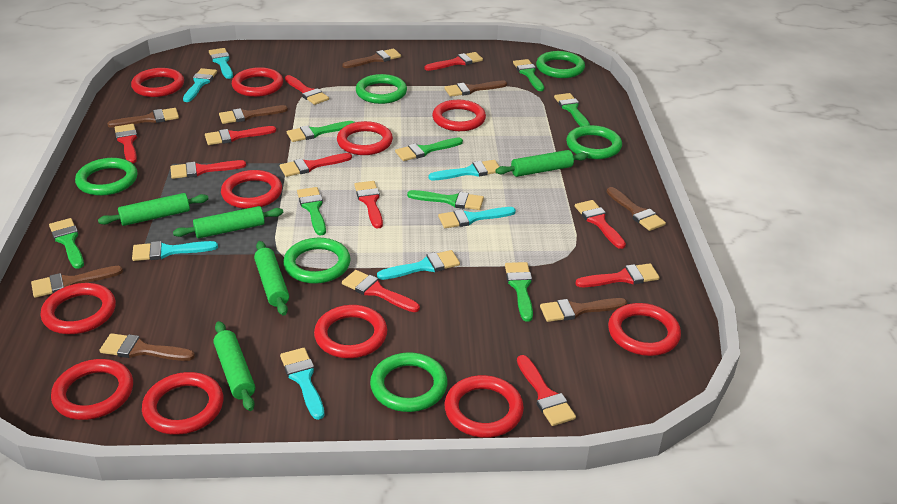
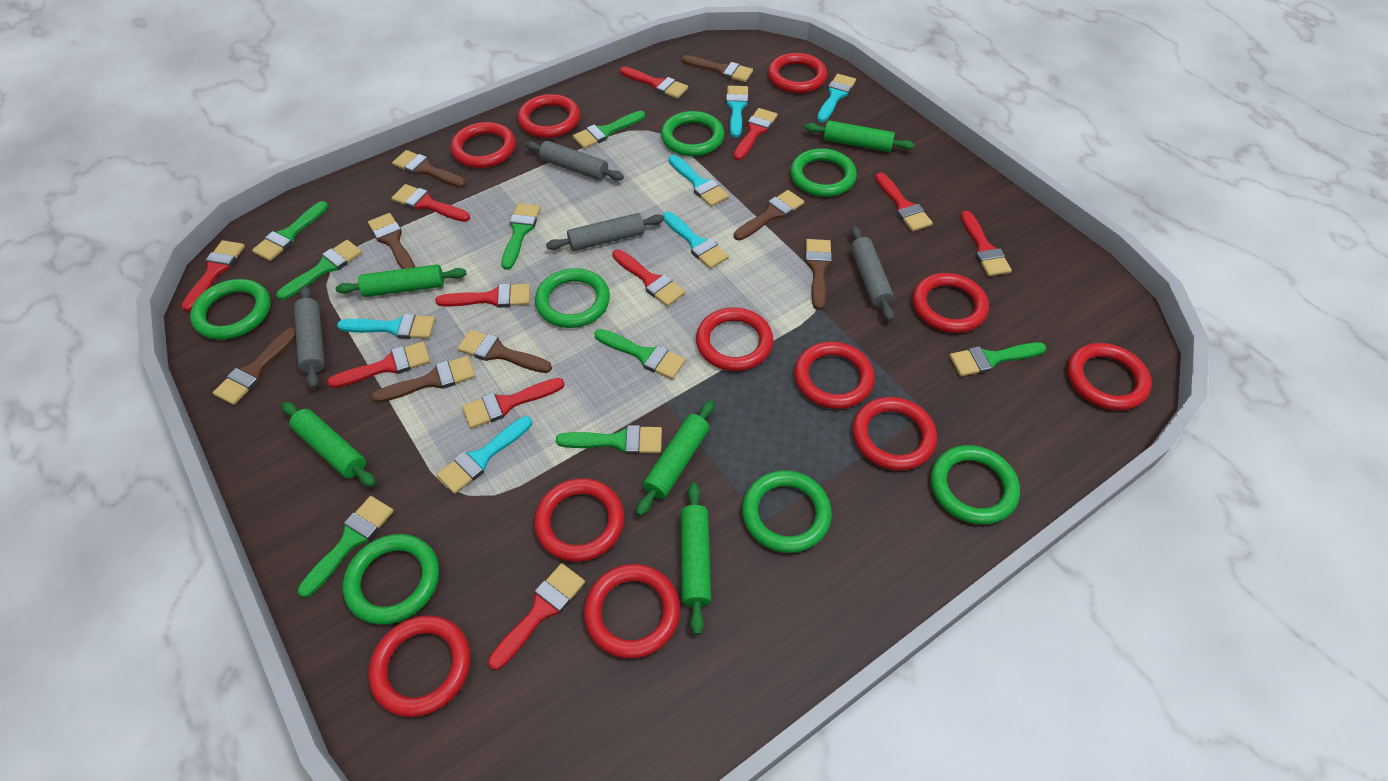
green ring: [75,158,138,196] [283,238,351,284] [356,74,407,104] [370,352,448,412] [536,51,585,78] [566,125,622,159] = 6 -> [190,279,271,340] [343,534,439,625] [535,268,610,328] [661,111,724,156] [742,470,832,553] [790,148,857,197] [931,445,1020,525] = 7
grey rolling pin: none = 0 -> [294,286,325,389] [525,141,624,181] [546,213,664,251] [851,226,894,321] = 4
turquoise brush: [132,241,218,261] [183,68,217,102] [209,48,233,79] [280,348,325,420] [377,250,460,280] [429,160,500,180] [438,207,516,228] = 7 -> [337,314,435,339] [437,416,532,494] [663,212,729,269] [668,155,729,207] [726,86,748,138] [817,74,856,122] = 6

